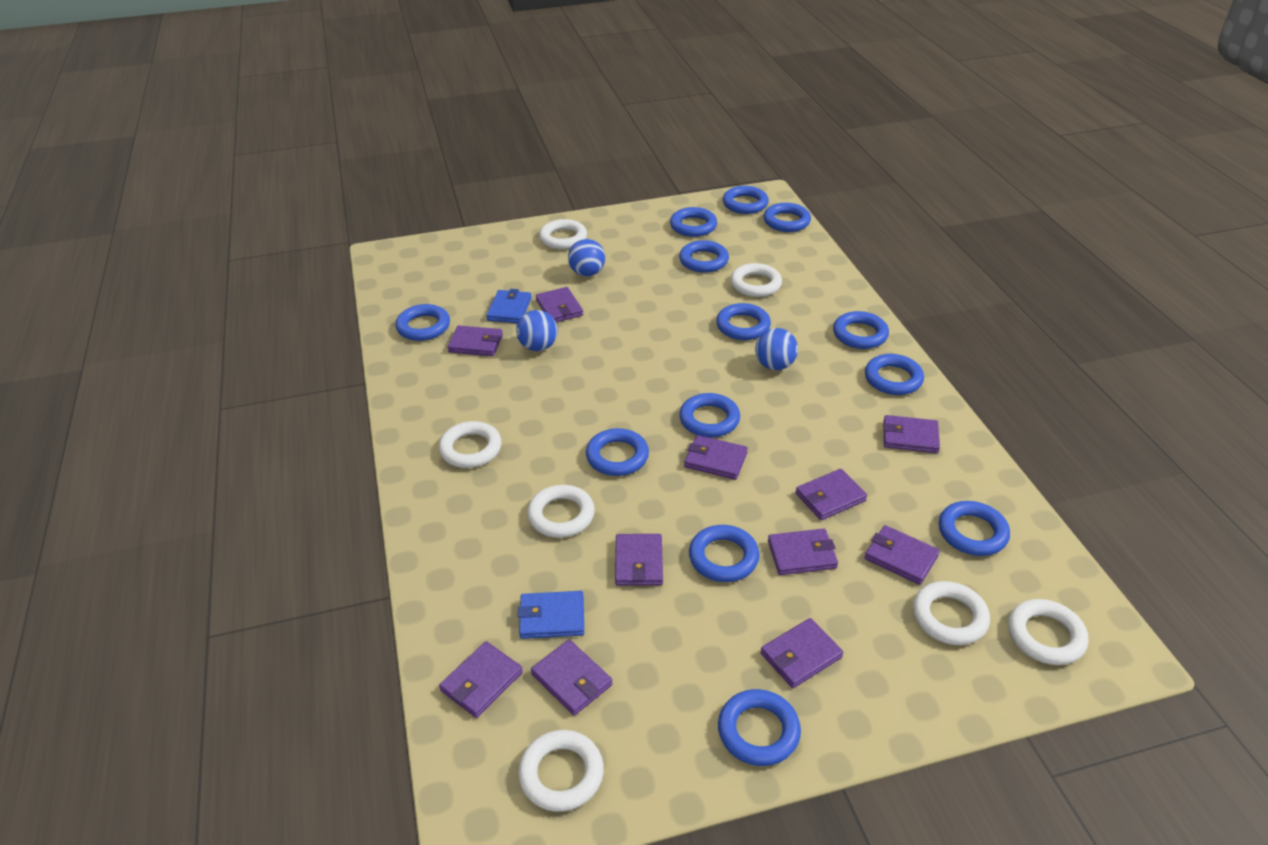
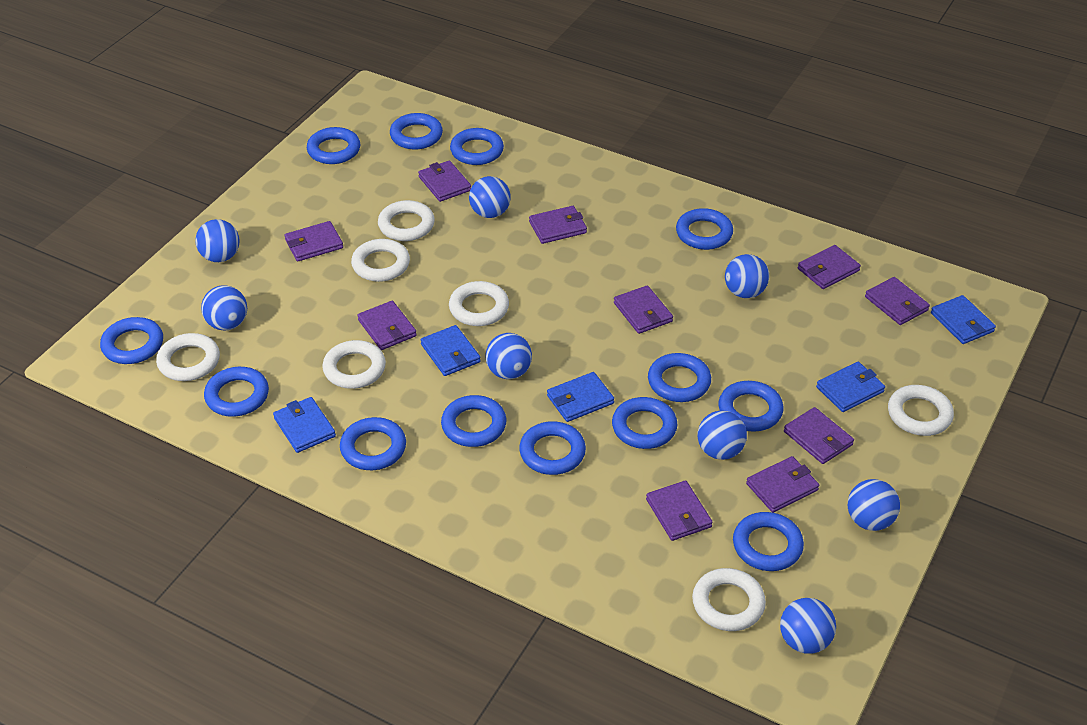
blue ball: [516,310,558,351] [568,239,605,277] [755,328,798,370] = 3 -> [195,219,240,262] [201,285,247,331] [469,176,511,218] [486,333,532,379] [698,410,747,460] [725,254,769,298] [780,598,836,654] [848,479,900,531] = 8
blue wallet: [486,289,531,323] [518,591,584,639] = 2 -> [273,397,336,453] [421,325,481,376] [547,372,614,422] [816,362,885,412] [931,295,996,344] = 5
purple wallet: [439,641,523,718] [447,326,503,356] [531,640,613,715] [536,287,583,322] [615,534,663,586] [684,435,748,480] [760,618,843,688] [768,529,838,575] [796,469,867,520] [864,525,940,585] [883,415,940,453] = 11 -> [284,221,343,262] [357,301,417,350] [418,161,471,202] [529,206,587,244] [614,285,673,334] [646,480,713,541] [746,456,819,512] [784,407,854,464] [798,245,861,289] [865,277,930,325] = 10

